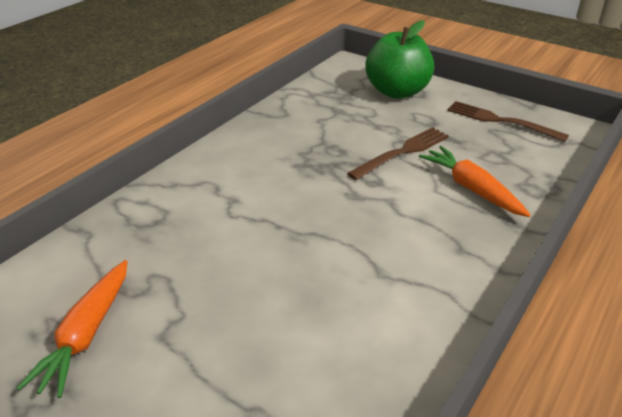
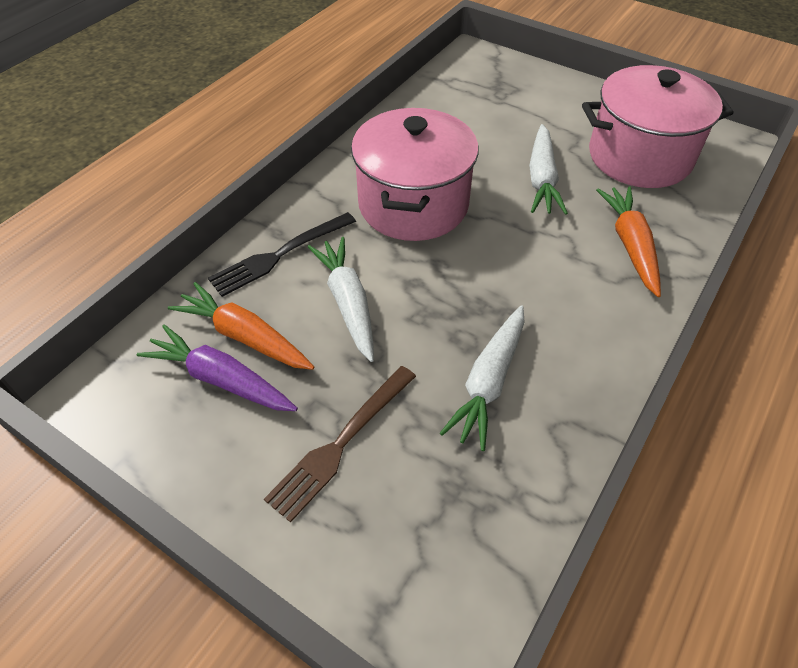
black fork: none = 0 -> [208,212,356,297] = 1
brown fork: [347,127,449,180] [447,101,569,142] = 2 -> [264,366,416,523] = 1
green apple: [365,20,434,99] = 1 -> none = 0
pink pot: none = 0 -> [351,108,479,241] [582,65,734,188] = 2
purple carrot: none = 0 -> [136,325,298,411] = 1
white carrot: none = 0 -> [308,237,374,362] [440,305,525,451] [529,124,568,215] = 3

